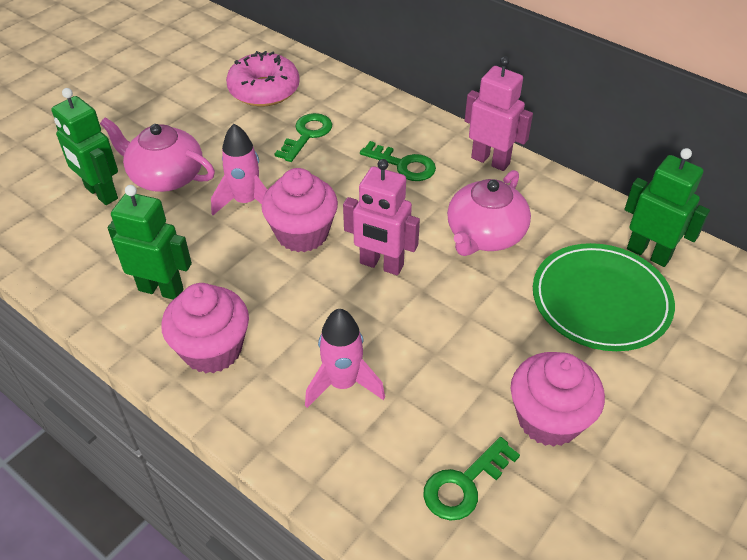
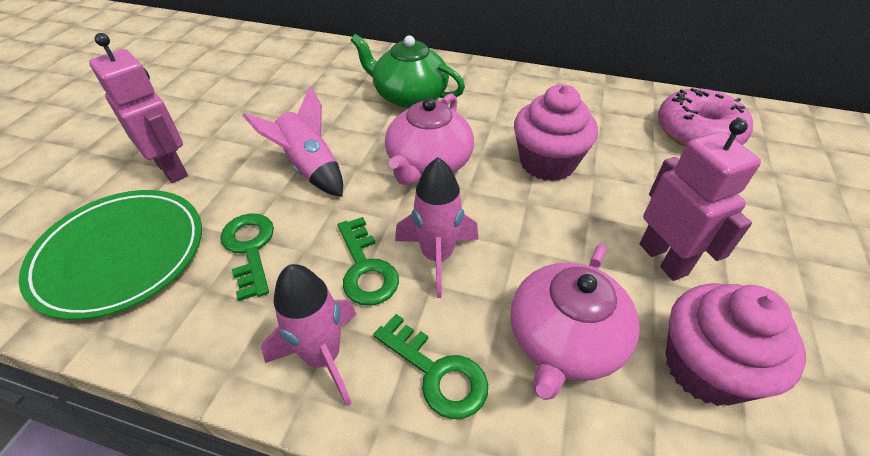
green robot: [51,88,118,205] [108,185,192,300] [624,148,710,267] = 3 -> none = 0
green teapot: none = 0 -> [351,34,465,108] = 1
pink cupcake: [161,283,249,373] [262,168,338,252] [511,352,605,447] = 3 -> [514,84,598,181] [665,283,806,406] = 2
pink rocket: [211,124,267,215] [305,309,385,408] = 2 -> [242,86,343,197] [261,264,357,406] [395,157,478,298] = 3

